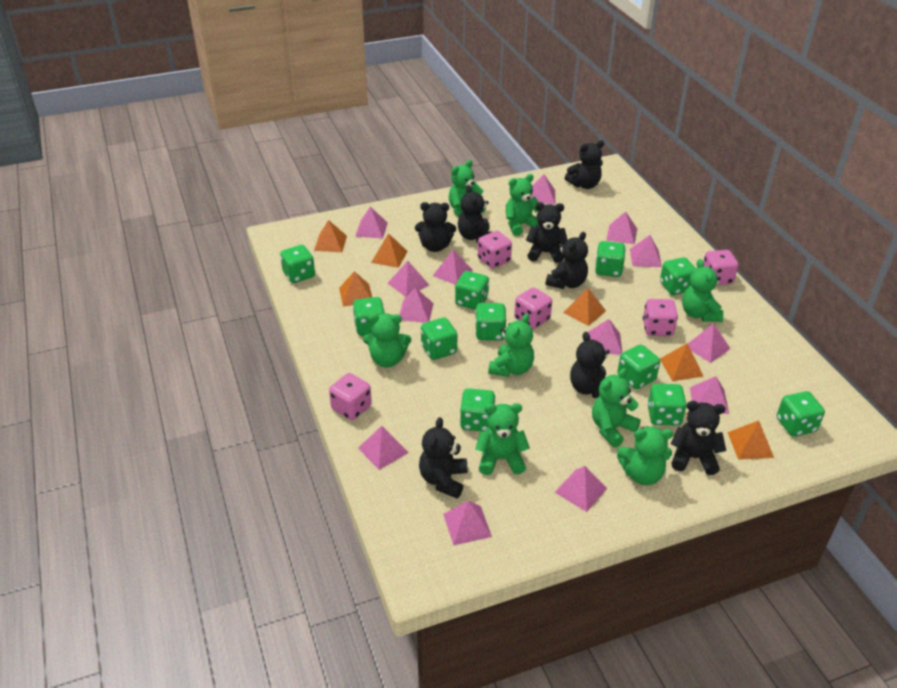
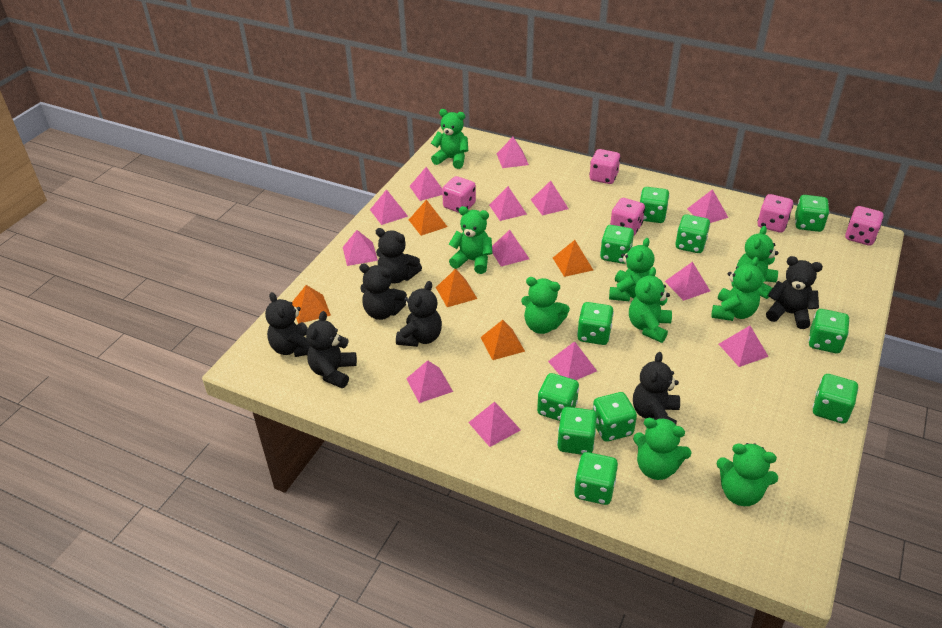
black teddy bear: [415,202,456,252] [419,417,467,498] [458,185,491,243] [526,202,568,263] [546,232,588,289] [565,140,604,189] [570,332,610,398] [671,401,726,475] = 8 -> [265,292,310,357] [306,311,357,388] [359,264,407,320] [376,228,422,284] [396,281,442,347] [633,352,680,423] [766,256,823,329] = 7
green teddy bear: [363,313,411,368] [448,160,486,217] [475,403,530,475] [488,314,534,377] [506,174,538,236] [592,368,641,448] [617,426,673,485] [682,259,724,322] = 8 -> [431,109,468,169] [449,206,493,274] [521,277,570,334] [609,238,655,301] [629,267,672,343] [633,418,692,480] [711,257,763,321] [717,443,779,506] [737,226,779,299] = 9
orange pyramid: [314,220,347,252] [339,271,372,307] [371,233,408,268] [563,288,606,326] [660,343,703,381] [727,420,774,460] = 6 -> [292,285,331,324] [409,199,447,236] [436,269,477,307] [480,320,525,360] [553,240,593,277] = 5

